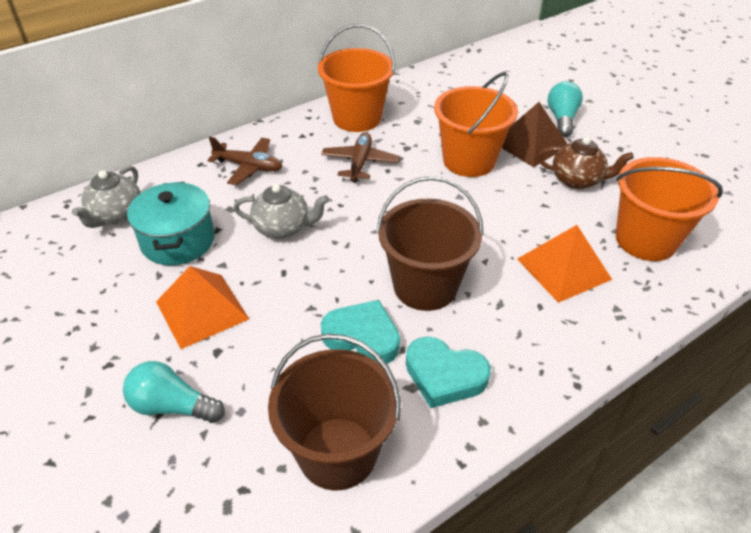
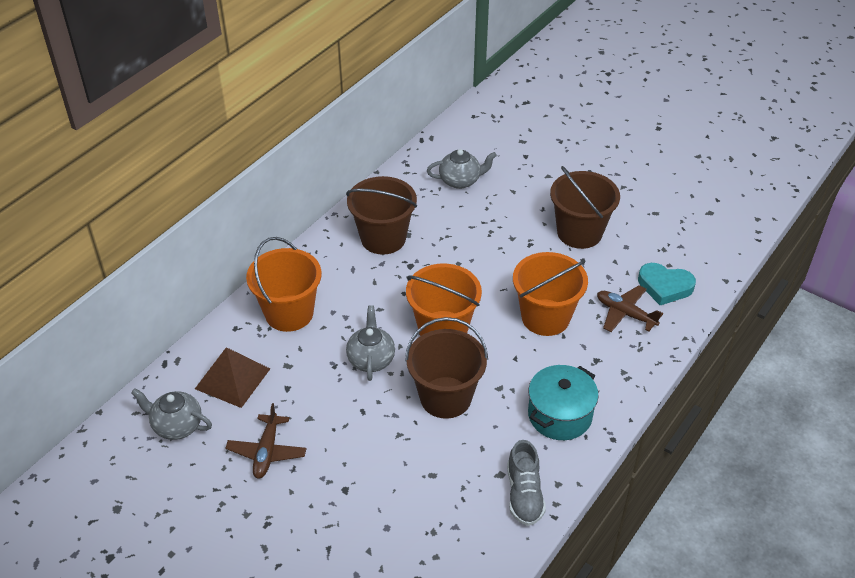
brown bucket: [268,334,401,490] [376,176,484,311] = 2 -> [346,176,417,255] [405,317,488,419] [550,166,620,249] = 3
brown teapot: [538,137,634,189] = 1 -> none = 0
grey shoe: none = 0 -> [507,440,546,526] = 1
grey teapot: [72,166,141,228] [233,184,329,239] = 2 -> [131,388,212,440] [346,305,395,381] [427,149,497,189] = 3
orange pyramid: [156,266,249,349] [517,225,612,303] = 2 -> none = 0
turquoise heart: [321,300,400,364] [406,337,491,408] = 2 -> [638,263,696,305] = 1
turquoise light bulb: [123,361,225,423] [547,81,583,137] = 2 -> none = 0

